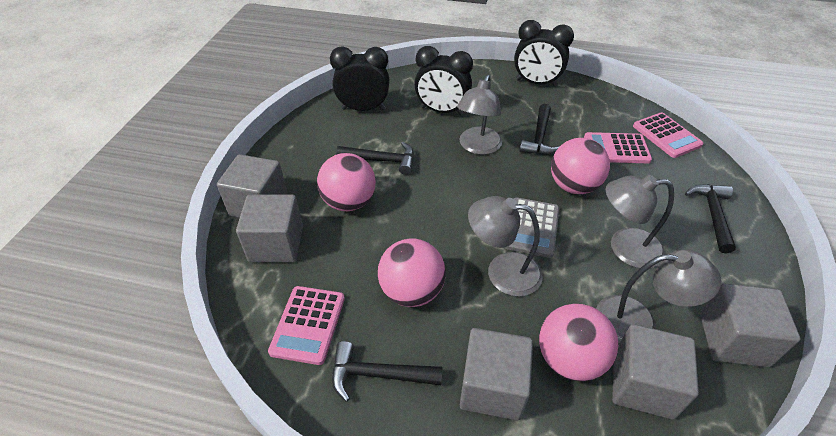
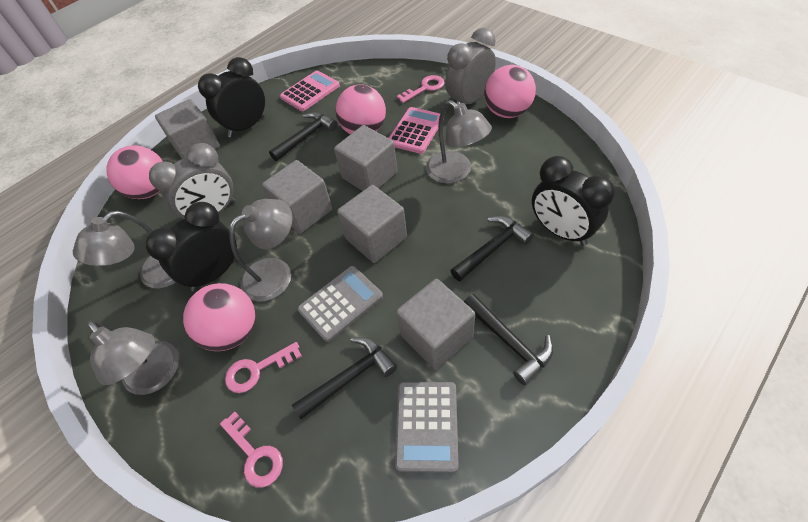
grey calculator: [505,198,559,258] = 1 -> [298,266,383,342] [395,382,459,473] = 2
grey clock: none = 0 -> [149,143,236,219] [445,28,496,104] = 2
pink calculator: [268,286,345,365] [584,132,652,163] [633,112,704,158] = 3 -> [280,71,340,111] [389,107,444,154] = 2
pink key: none = 0 -> [220,412,283,488] [225,342,302,393] [397,75,445,103] = 3

